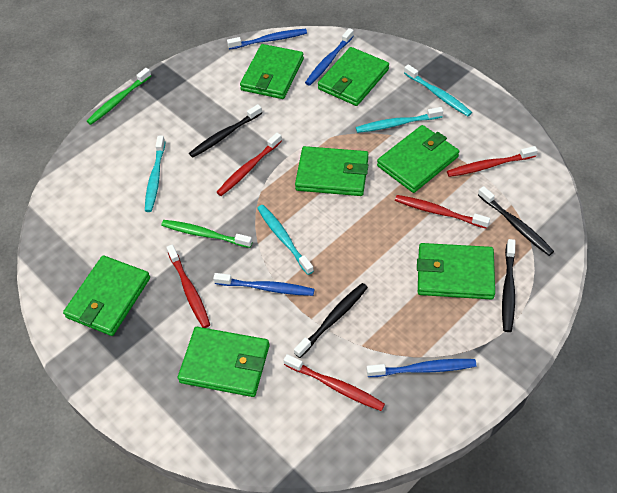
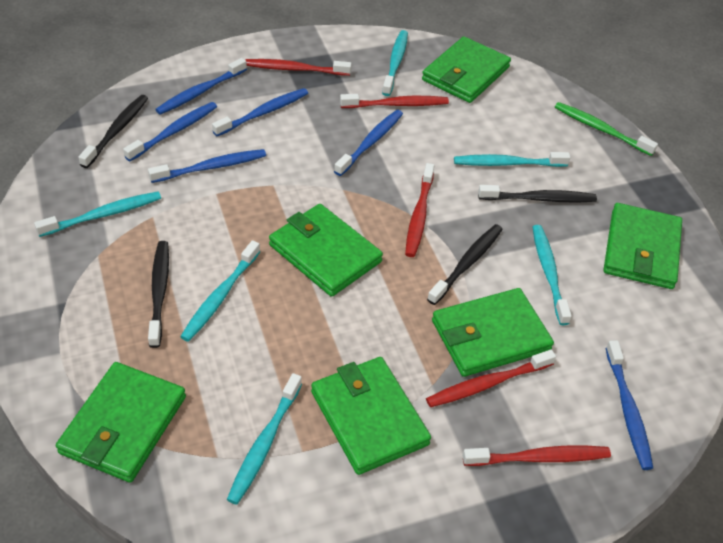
blue toothbrush: [213,273,314,296] [227,29,307,50] [305,28,354,86] [367,359,476,377] = 4 -> [123,102,217,161] [148,149,266,183] [155,58,247,115] [212,88,308,136] [334,110,403,176] [606,340,653,470] = 6
green toothbrush: [87,68,151,125] [161,220,252,248] = 2 -> [555,102,658,156] = 1
green wallet: [63,255,150,336] [178,327,270,397] [240,44,304,99] [295,146,368,196] [318,47,389,106] [377,125,459,193] [417,243,495,299] = 7 -> [56,362,186,483] [269,204,383,297] [311,357,431,475] [422,36,511,103] [432,288,554,377] [603,203,682,289] = 6
turquoise toothbrush: [145,136,166,212] [257,205,314,275] [356,107,443,133] [404,64,472,116] = 4 -> [34,192,161,237] [180,240,260,342] [227,373,302,505] [382,30,408,96] [454,152,570,167] [532,225,572,325] = 6

